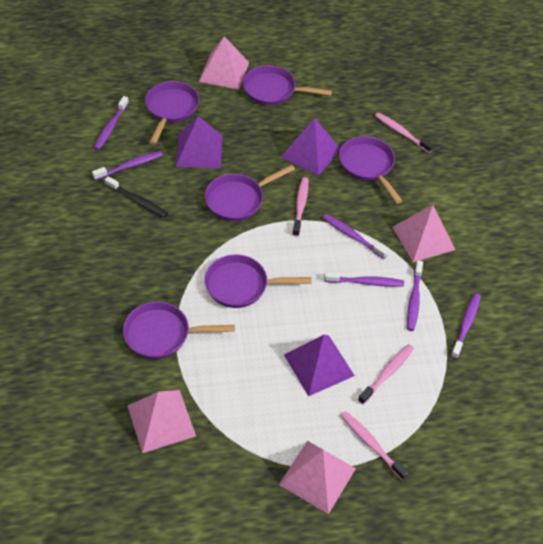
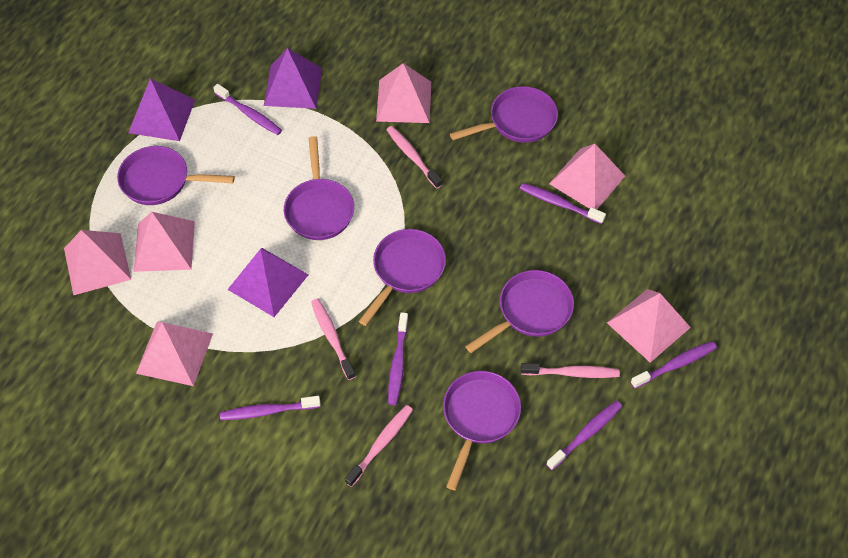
black toothbrush: [105,176,168,218] = 1 -> none = 0
pink pyramid: [128,390,196,453] [199,36,249,90] [279,441,356,514] [393,205,455,262] = 4 -> [64,230,131,295] [134,212,195,272] [136,322,213,386] [376,63,431,123] [549,144,625,209] [607,289,691,363] = 6

